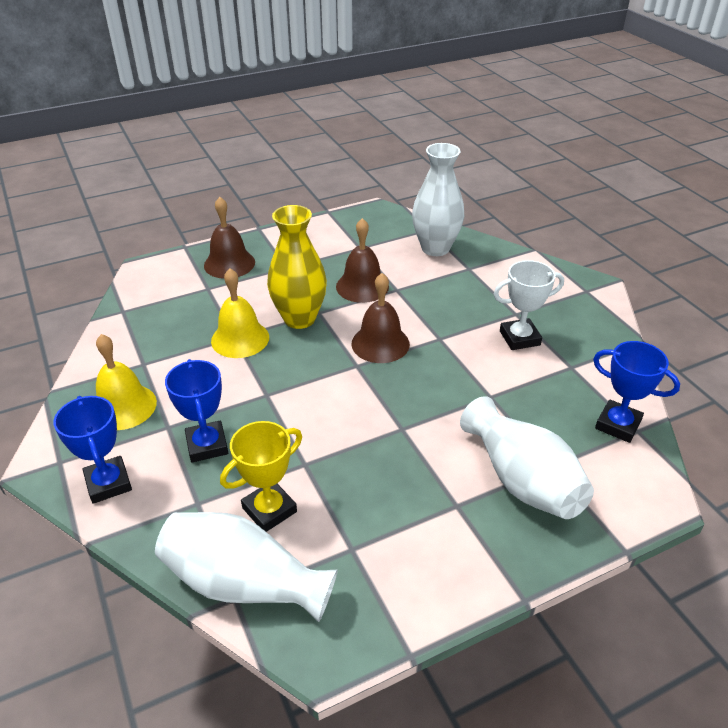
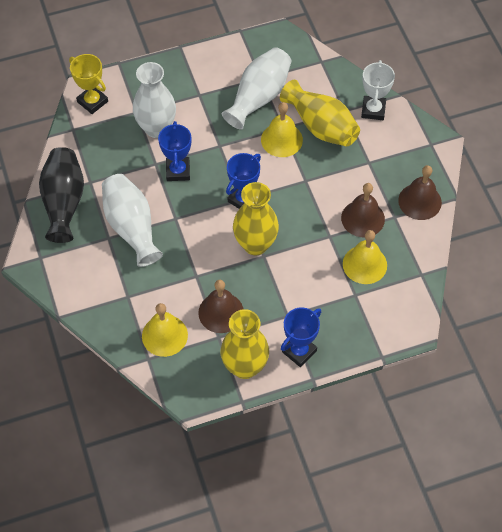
black vase: none = 0 -> [39,147,84,243] = 1
yellow bell: [96,334,157,430] [211,268,269,358] = 2 -> [142,303,188,357] [261,102,303,157] [343,230,387,284] = 3
yellow vase: [267,205,327,329] = 1 -> [221,309,269,379] [233,182,279,255] [280,80,360,146] = 3

